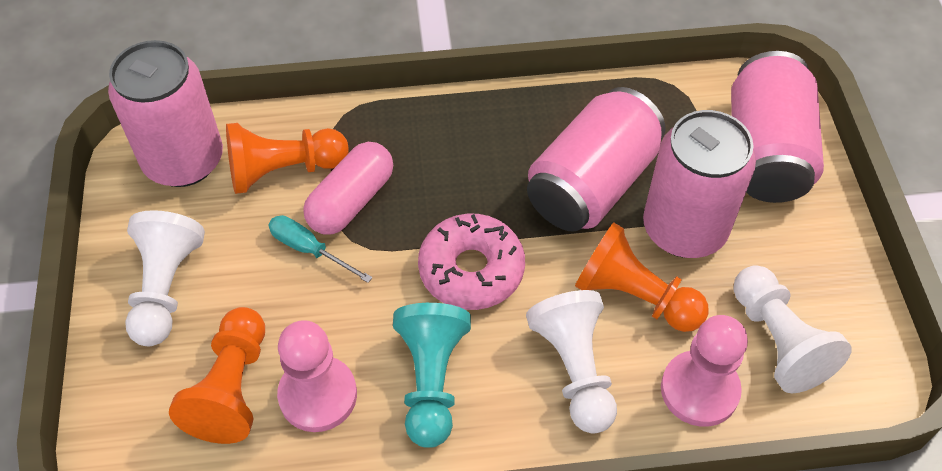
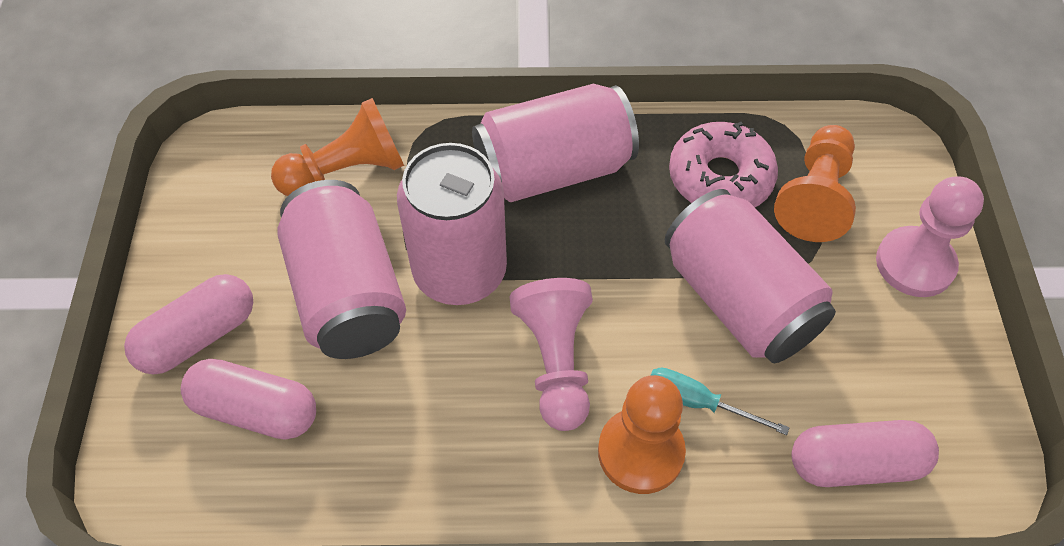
pink capsule: [303,142,393,235] = 1 -> [124,274,253,375] [181,359,316,440] [792,420,939,487] = 3
turquoise pawn: [393,303,471,448] = 1 -> none = 0
white pawn: [125,210,205,346] [526,290,617,434] [733,265,852,393] = 3 -> none = 0

